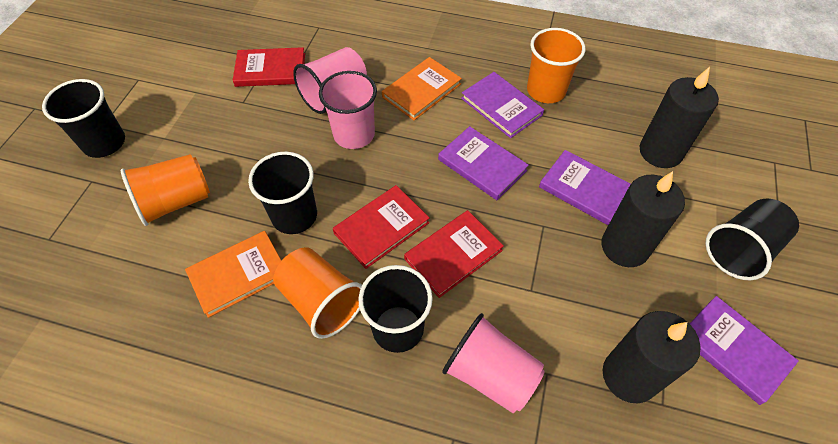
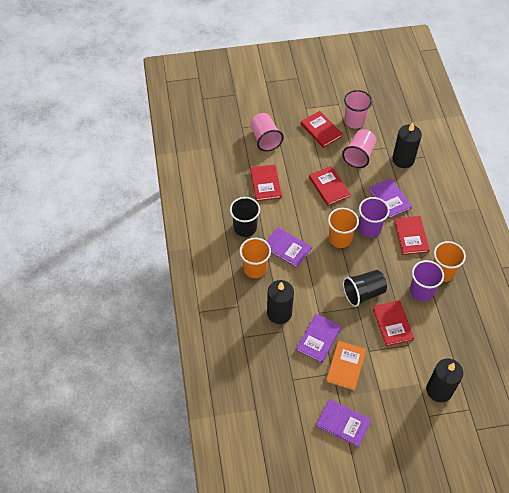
black cup: [42,79,125,158] [248,152,317,234] [359,265,433,353] [705,198,799,280] = 4 -> [230,197,260,237] [343,270,387,307] = 2
orange book: [185,231,281,318] [382,57,462,121] = 2 -> [326,341,366,391] = 1
purple cup: none = 0 -> [359,197,389,237] [410,260,444,301] = 2
red book: [233,47,305,87] [333,185,429,269] [404,210,504,298] = 3 -> [250,165,282,201] [301,111,343,148] [309,166,350,206] [372,300,414,346] [394,216,430,255] = 5

